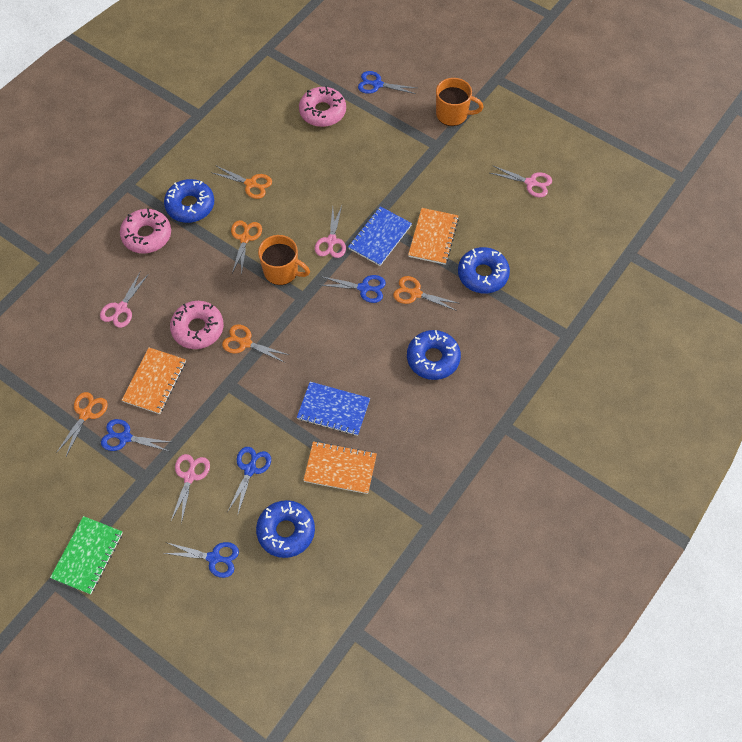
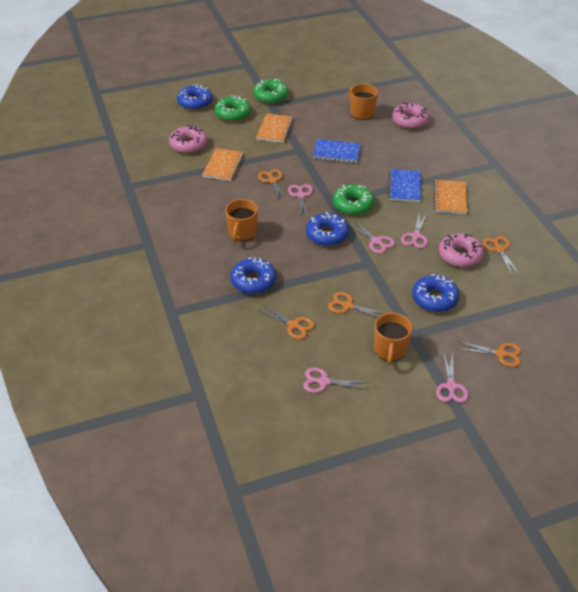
blue scissors: [101,419,170,451] [164,542,239,578] [228,447,271,513] [320,275,386,303] [358,71,417,94] = 5 -> none = 0
green donut: none = 0 -> [215,96,251,122] [253,79,288,104] [333,184,374,215] = 3
green notebook: [50,516,123,595] = 1 -> none = 0
orange mug: [258,235,310,285] [436,78,483,126] = 2 -> [225,199,258,242] [348,84,378,120] [374,313,412,365] = 3
pink scissors: [100,271,149,328] [171,454,210,524] [315,206,346,258] [490,165,552,197] = 4 -> [288,184,313,217] [303,367,368,393] [348,220,395,254] [401,214,428,248] [436,352,468,403] = 5

